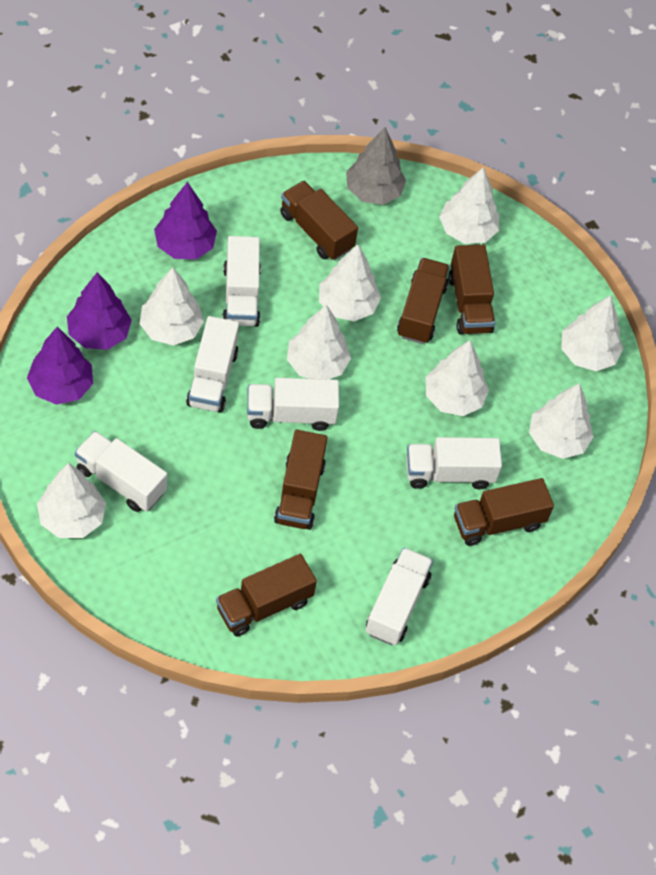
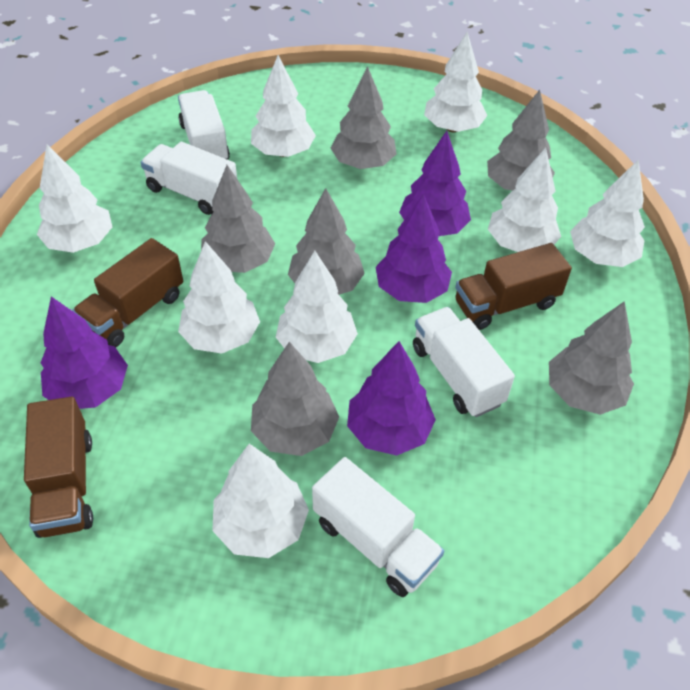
brown truck: [216,554,317,636] [274,430,328,530] [280,181,358,260] [397,258,450,344] [448,245,495,334] [454,478,554,546] = 6 -> [24,397,93,538] [72,238,183,347] [455,243,572,330] = 3
grey tree: [346,127,406,205] = 1 -> [201,165,275,273] [251,342,339,456] [288,188,365,295] [330,66,397,169] [487,90,555,191] [549,301,634,415] = 6
purple tree: [27,326,93,405] [67,272,132,350] [154,182,217,259] = 3 -> [41,296,128,409] [347,341,436,456] [376,194,452,303] [399,131,471,236] = 4
white truck: [75,431,167,512] [186,316,239,413] [222,236,261,327] [247,378,339,431] [366,548,433,645] [406,437,502,489] = 6 -> [141,142,237,215] [178,90,230,160] [312,457,444,597] [413,307,515,417] = 4

